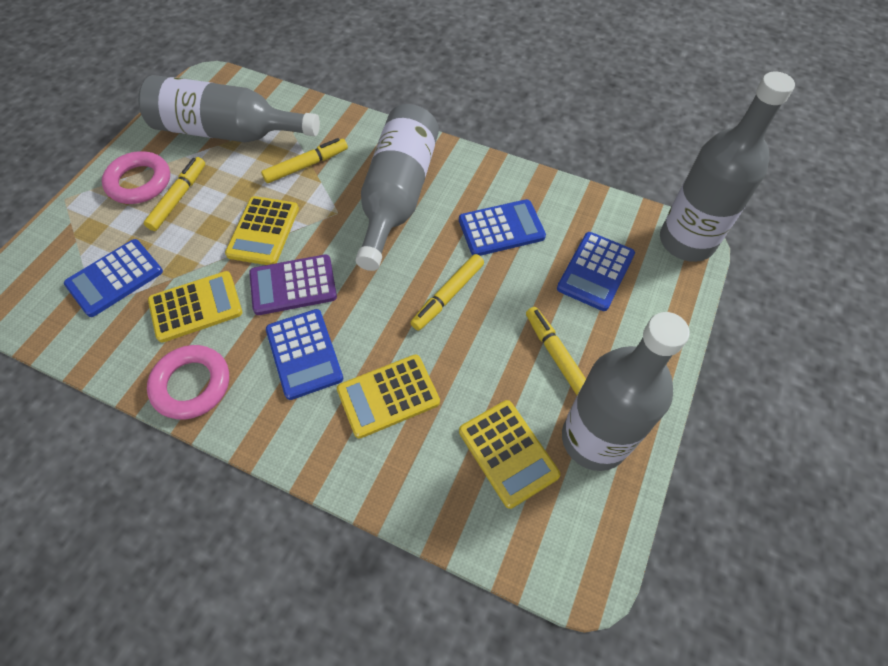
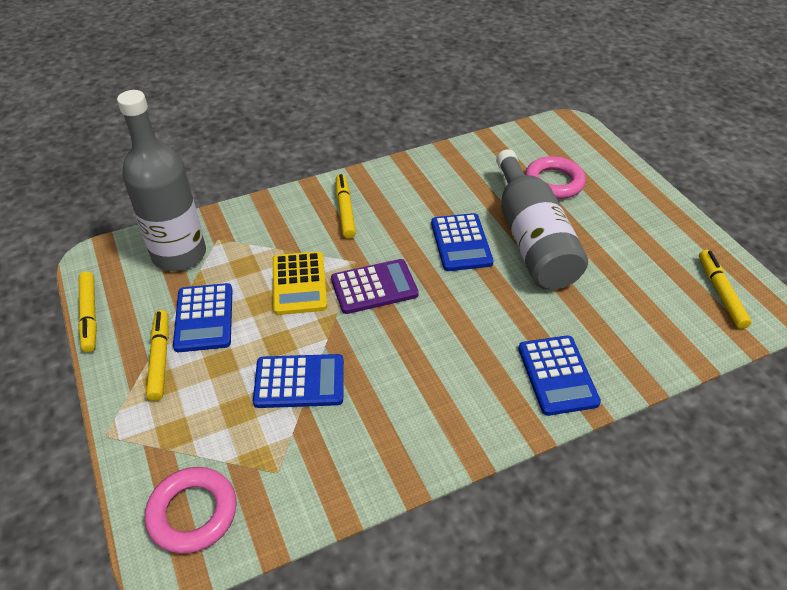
grey bottle: [138,75,320,143] [356,104,439,271] [562,312,690,471] [660,71,795,262] = 4 -> [117,90,206,271] [496,149,588,289] = 2
yellow calculator: [148,271,242,343] [225,196,299,265] [337,354,440,439] [459,400,560,509] = 4 -> [272,251,327,315] = 1

